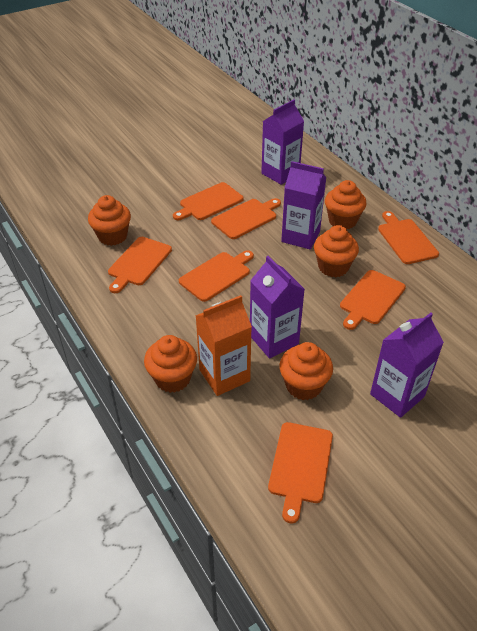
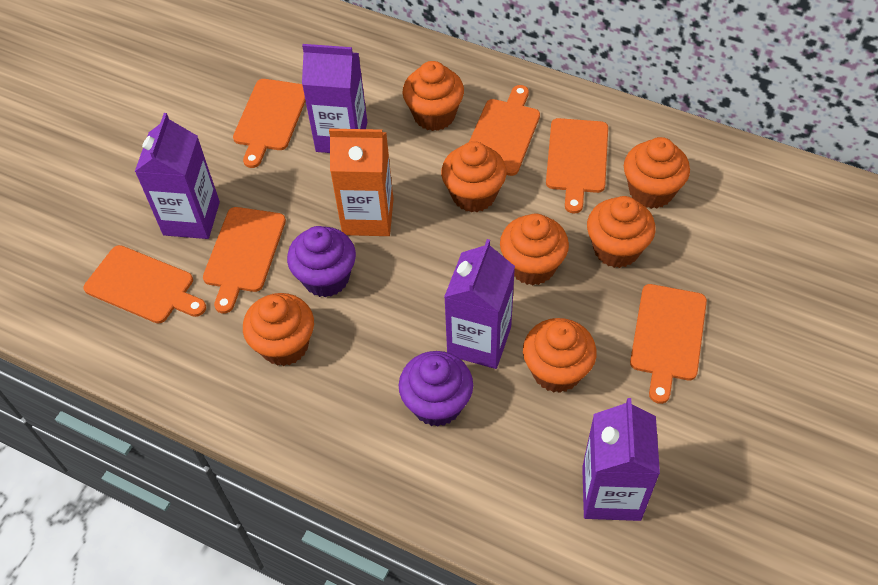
orange cupcake: [88,195,131,246] [144,335,197,393] [279,342,333,400] [314,225,359,277] [325,180,367,229] = 5 -> [243,293,314,366] [403,61,464,131] [441,141,507,212] [500,213,569,285] [523,318,597,393] [587,196,656,268] [624,137,690,209] = 7
orange cutting board: [108,237,172,293] [173,182,244,220] [179,250,254,302] [211,198,281,239] [268,422,333,523] [340,270,406,330] [378,211,439,264] = 7 -> [83,245,206,323] [203,207,286,313] [233,79,305,168] [469,85,540,176] [546,118,608,214] [630,284,707,404] = 6
purple cupcake: none = 0 -> [287,226,356,297] [399,351,473,427] = 2

